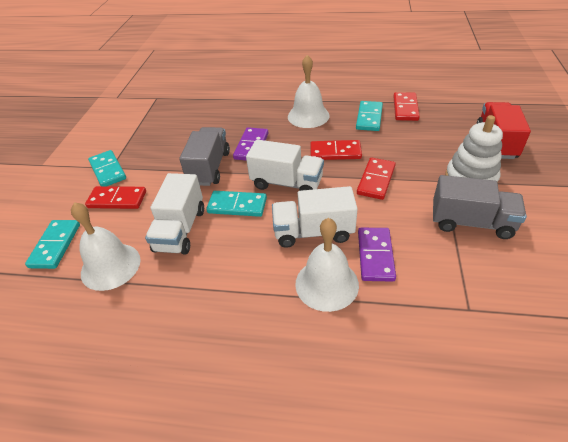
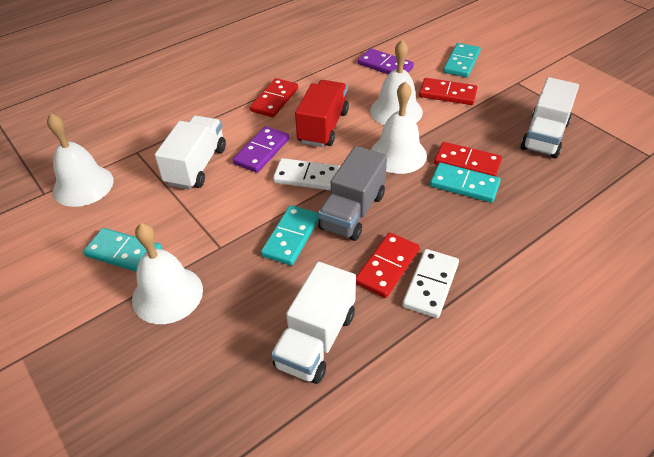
grey truck: [179,127,230,186] [433,175,527,239] = 2 -> [318,146,387,241] = 1
white bell: [71,202,140,291] [288,55,330,128] [295,218,359,312] = 3 -> [47,113,114,207] [132,223,203,324] [370,40,423,125] [371,81,427,174] = 4
white domino: none = 0 -> [273,158,340,190] [402,249,459,318] = 2
white stacking toy: [445,115,503,183] = 1 -> none = 0

